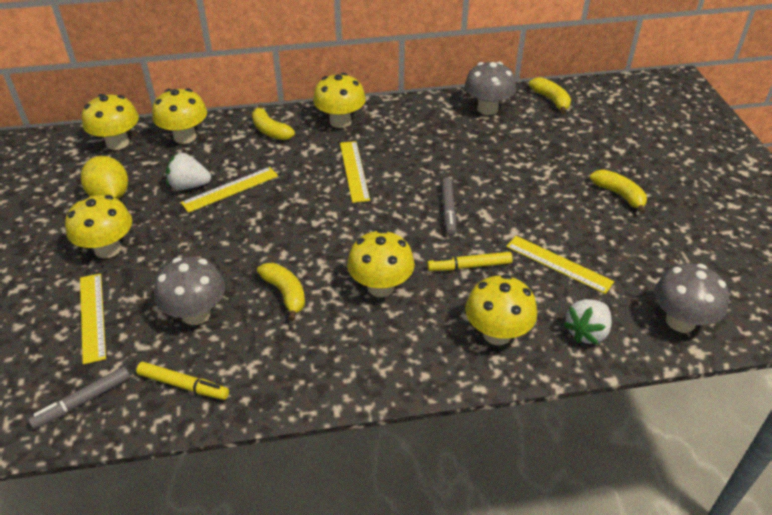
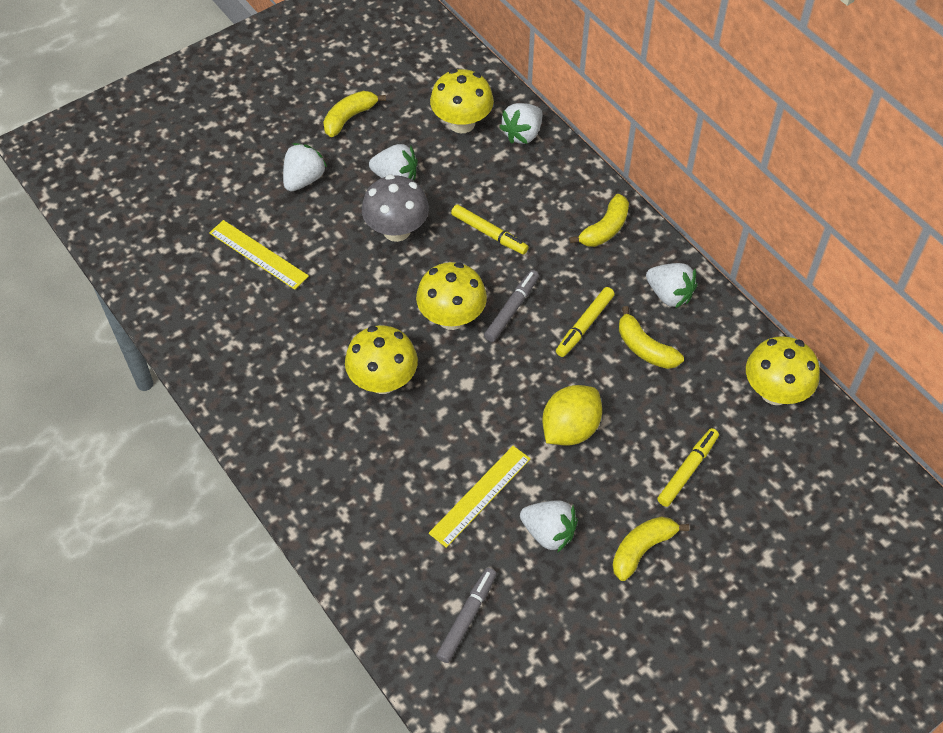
grey mushroom: [154,257,225,325] [465,62,516,115] [654,264,729,333] = 3 -> [362,174,429,242] = 1
white strawberry: [166,153,211,190] [563,299,612,345] = 2 -> [283,143,327,192] [369,144,418,180] [499,103,542,144] [520,500,578,553] [646,263,697,308] = 5
yellow marker: [136,362,229,400] [427,252,513,271] = 2 -> [451,204,529,255] [556,287,615,357] [657,428,719,507] = 3
yellow mushroom: [65,195,132,258] [82,94,139,150] [152,88,207,144] [313,73,366,128] [347,229,414,297] [465,274,537,345] = 6 -> [345,326,418,394] [416,262,487,330] [430,69,494,133] [746,336,820,405] = 4
yellow ruler: [80,273,106,365] [181,167,278,213] [340,141,370,203] [506,236,614,294] = 4 -> [209,220,309,290] [429,446,531,548] = 2

